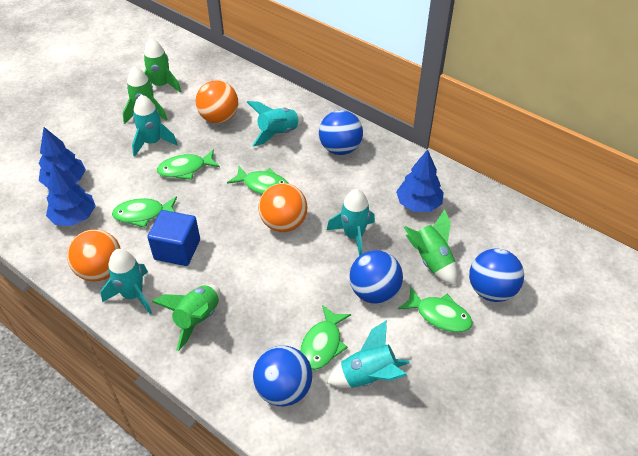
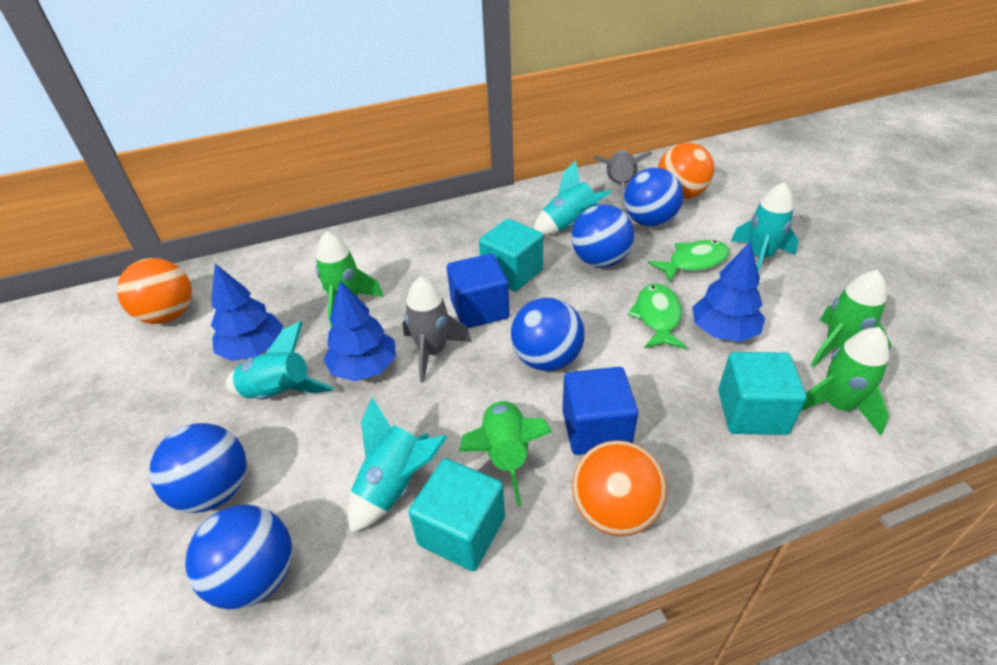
blue ball: [253,346,312,406] [319,110,363,155] [349,250,403,304] [469,248,524,302] = 4 -> [149,423,247,513] [185,505,292,609] [511,297,585,371] [571,204,634,267] [624,168,683,227] = 5
blue cube: [147,210,200,266] = 1 -> [447,254,509,328] [562,367,638,455] = 2
green fish: [112,196,177,228] [157,149,220,180] [227,166,289,195] [300,305,351,370] [398,287,473,333] = 5 -> [628,283,687,349] [648,240,729,283] = 2
grey rocket: none = 0 -> [403,276,472,383] [593,151,652,205] = 2
turquoise cube: none = 0 -> [409,458,505,571] [479,219,543,291] [718,352,807,435] = 3
turquoise rocket: [101,249,152,314] [132,95,178,157] [247,101,304,147] [327,189,375,256] [327,320,410,388] = 5 -> [226,321,334,400] [348,397,447,533] [534,160,612,236] [731,182,799,273] = 4

